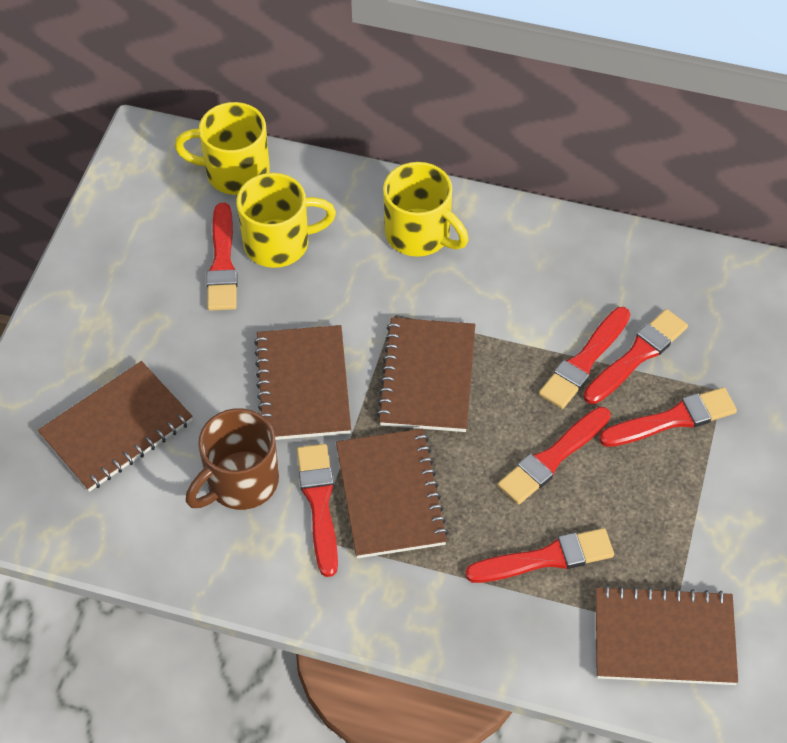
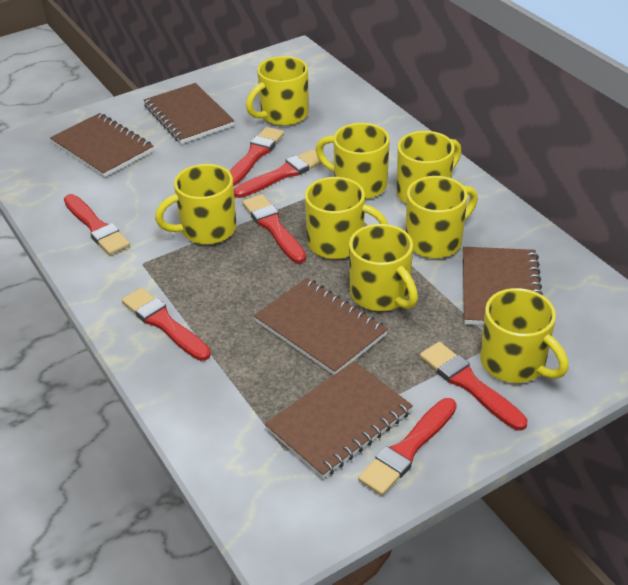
brown mug: [186,408,279,510] = 1 -> none = 0
yellow mug: [175,102,270,195] [237,173,336,268] [383,162,468,257] = 3 -> [155,164,237,244] [246,56,309,126] [305,177,388,259] [316,123,390,199] [349,224,418,311] [397,131,461,204] [406,176,478,258] [480,288,568,383] = 8

